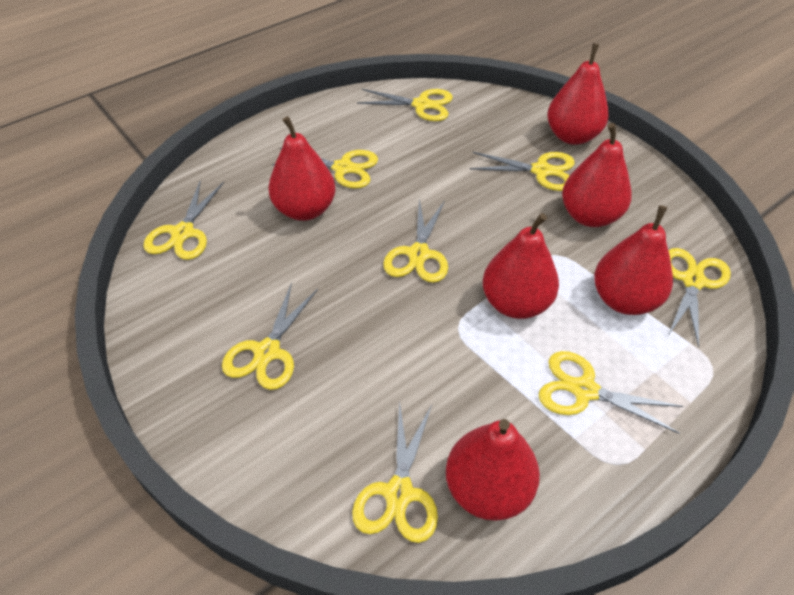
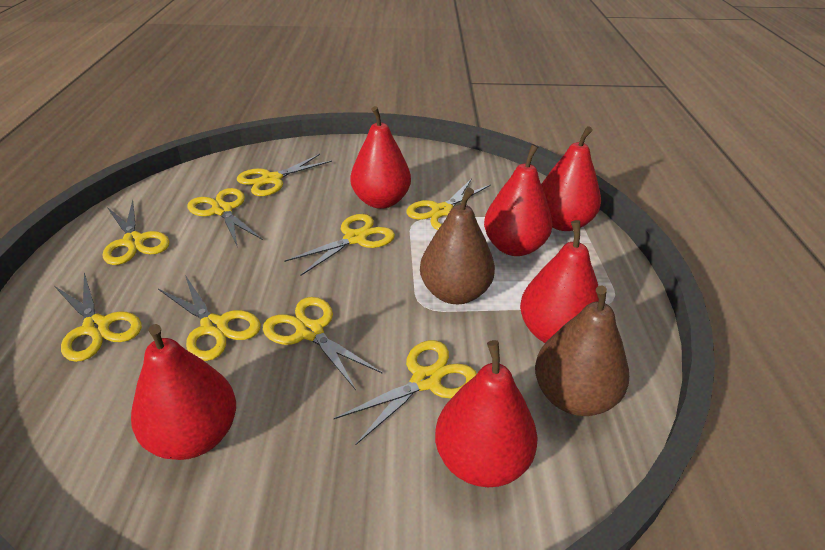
brown pear: none = 0 -> [420,188,495,304] [535,285,629,416] = 2

